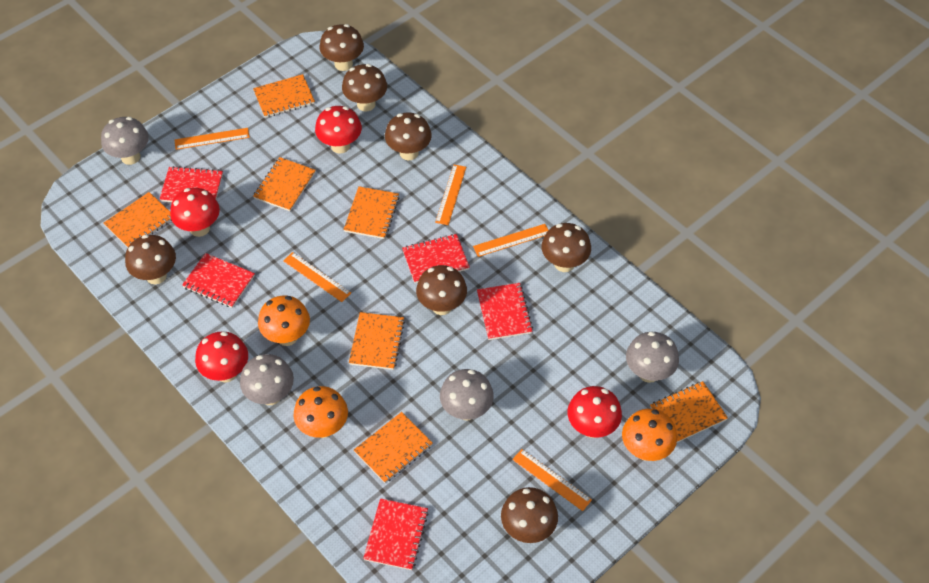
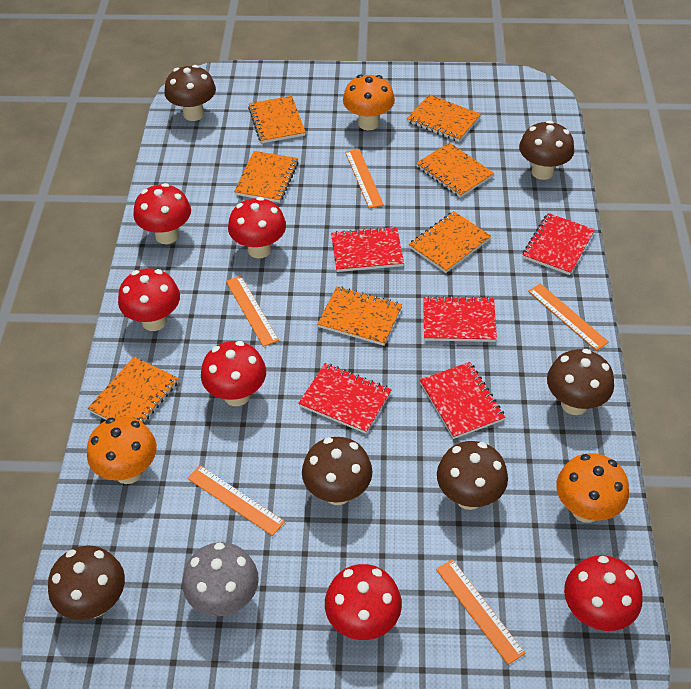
brown mushroom: [125,235,176,284] [320,24,364,71] [342,64,387,111] [385,112,432,160] [416,265,467,315] [501,487,558,543] [541,223,591,272] = 7 -> [48,545,125,620] [164,65,216,121] [302,437,372,505] [437,441,508,510] [519,120,574,180] [547,349,614,415] = 6
grey mushroom: [101,117,149,165] [240,354,294,405] [440,369,494,420] [626,331,679,383] = 4 -> [182,542,259,616] = 1
red mushroom: [170,188,220,237] [195,331,248,382] [315,106,362,154] [567,386,622,438] = 4 -> [118,268,180,331] [133,183,191,244] [201,341,266,406] [228,197,286,258] [325,564,402,640] [564,555,643,631] = 6

